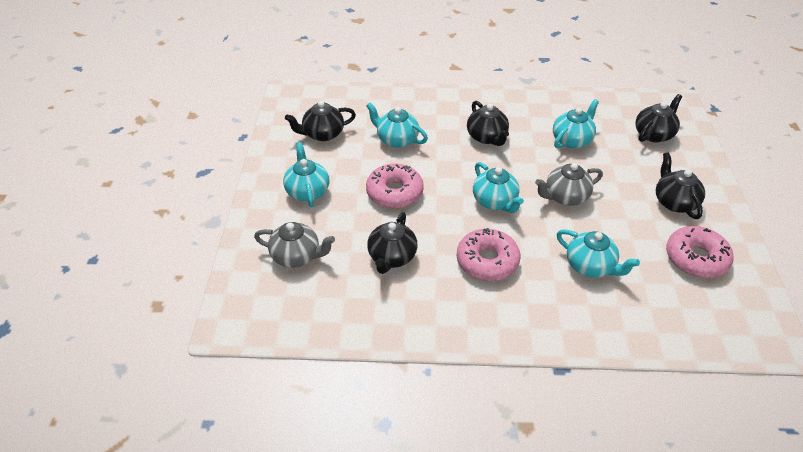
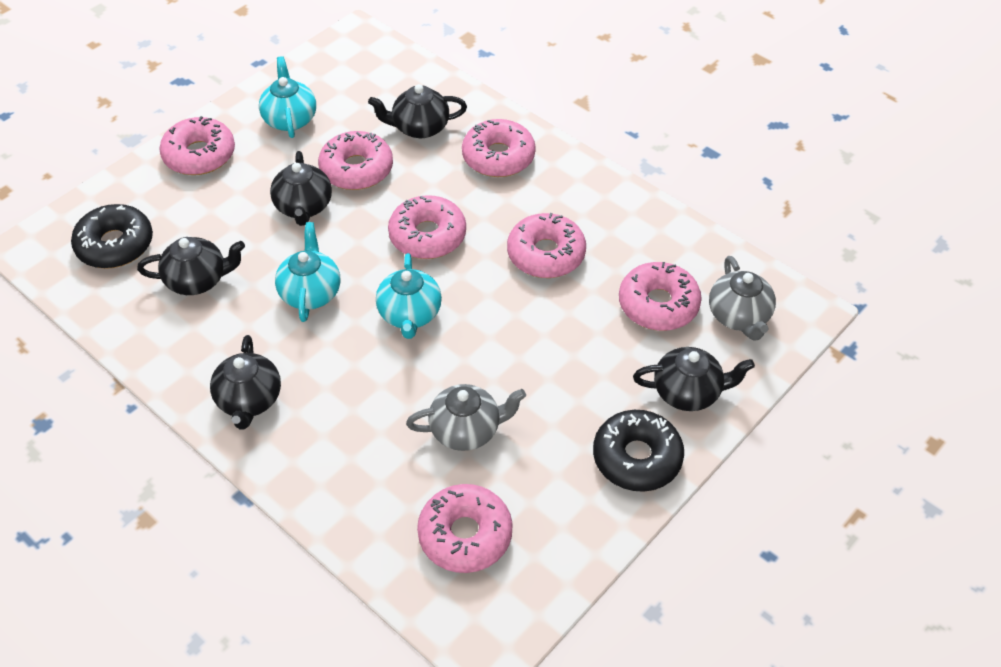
black donut: none = 0 -> [71,204,153,269] [593,410,684,492] = 2
pink donut: [366,164,424,209] [457,228,520,281] [666,226,734,278] = 3 -> [159,116,235,175] [318,131,393,190] [388,195,466,259] [417,484,513,573] [462,119,536,177] [507,213,586,278] [619,262,702,331] = 7
turquoise teapot: [283,142,329,207] [366,102,428,148] [473,162,524,213] [553,99,599,149] [557,229,640,278] = 5 -> [259,56,316,138] [275,222,340,322] [376,253,442,339] = 3

